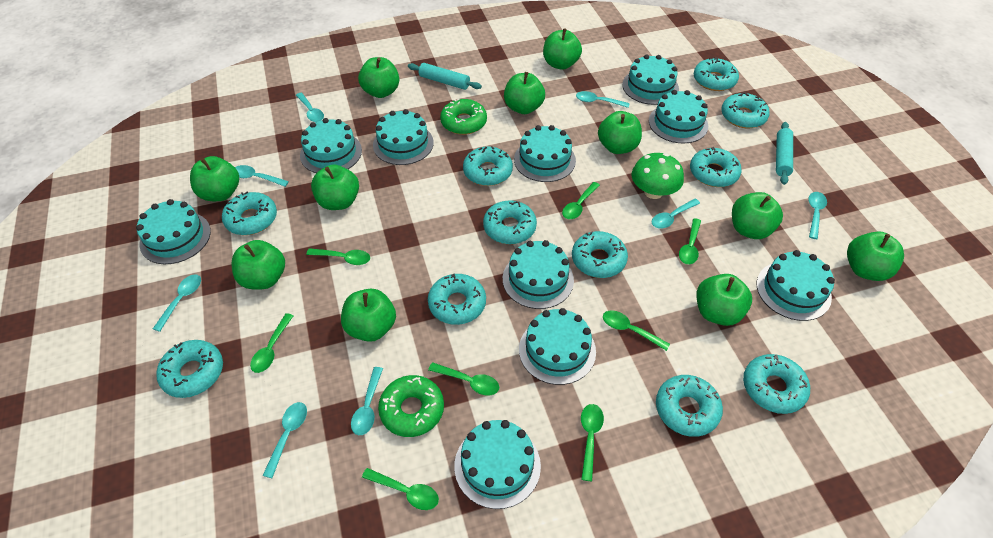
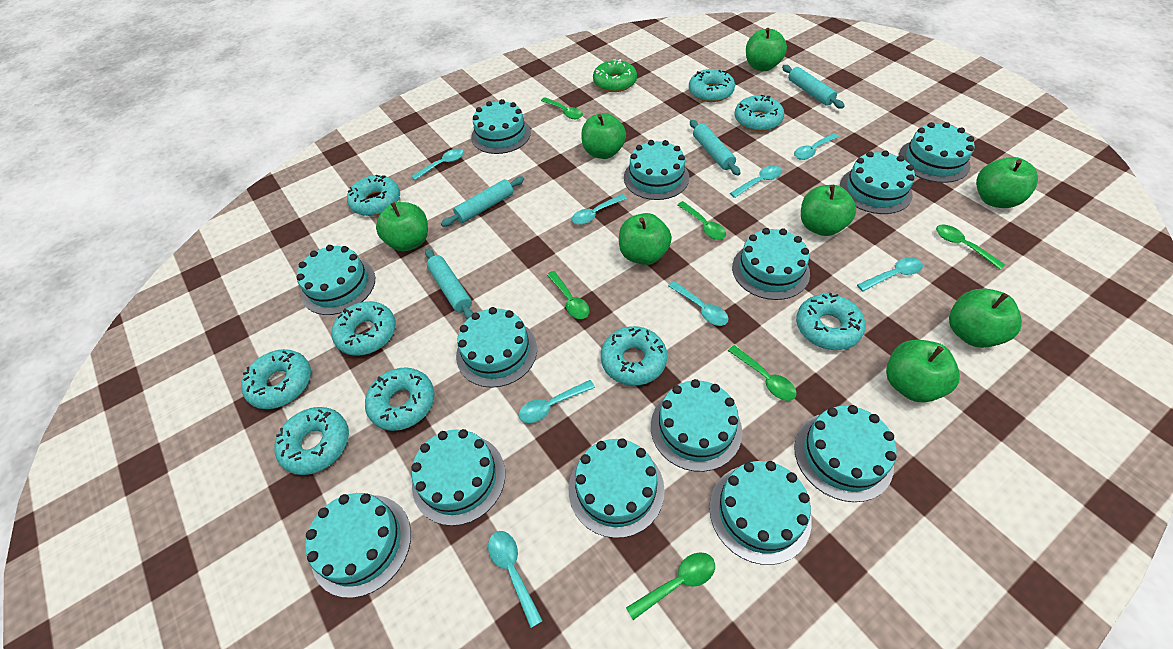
green apple: [190,156,239,201] [231,240,285,290] [311,165,359,210] [341,289,396,342] [358,57,399,98] [504,72,545,114] [543,28,582,70] [598,111,642,154] [697,274,752,326] [732,192,783,239] [847,231,904,281] = 11 -> [376,202,428,252] [581,113,626,159] [619,213,672,265] [746,28,787,71] [801,185,856,236] [886,340,960,403] [949,288,1022,348] [976,157,1038,208] = 8
green donut: [378,375,444,437] [440,98,487,135] = 2 -> [593,59,637,92] = 1
green mushroom: [632,153,684,199] = 1 -> none = 0
green spoon: [250,313,293,373] [306,248,370,265] [362,468,439,510] [428,362,499,396] [562,182,600,219] [581,404,604,481] [603,310,670,351] [679,218,701,264] = 8 -> [541,97,583,119] [547,271,590,319] [626,552,715,620] [677,201,726,240] [728,345,797,401] [936,224,1005,269] = 6
turquoise cake: [136,199,211,264] [300,118,362,173] [373,109,434,165] [454,420,541,509] [503,240,574,309] [514,125,576,182] [519,308,596,385] [622,54,679,105] [649,90,708,143] [757,250,835,321] = 10 -> [296,245,375,315] [305,493,411,598] [411,429,505,526] [456,307,537,388] [471,99,531,154] [569,438,665,538] [624,140,689,200] [651,379,742,472] [709,461,812,565] [732,228,810,300] [794,405,897,502] [840,151,915,214] [899,122,975,183] = 13
turquoise donut: [156,340,223,398] [222,191,277,235] [428,274,486,325] [463,146,513,186] [483,201,537,244] [572,231,628,278] [656,375,723,437] [690,147,742,187] [694,57,739,91] [721,92,770,128] [743,354,810,414] = 11 -> [241,349,311,409] [275,407,349,475] [332,301,396,356] [347,175,400,216] [365,368,435,431] [601,326,667,386] [689,69,735,102] [735,95,784,131] [796,293,866,350] = 9
turquoise rolling pin: [408,63,482,90] [776,122,793,185] = 2 -> [425,249,473,319] [441,177,524,227] [690,120,740,176] [782,65,845,109] = 4

